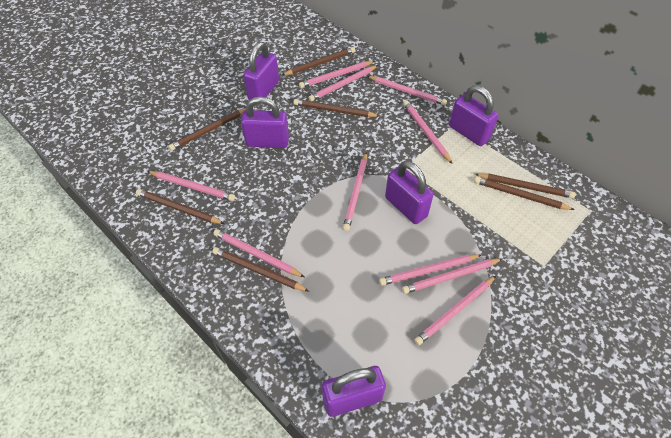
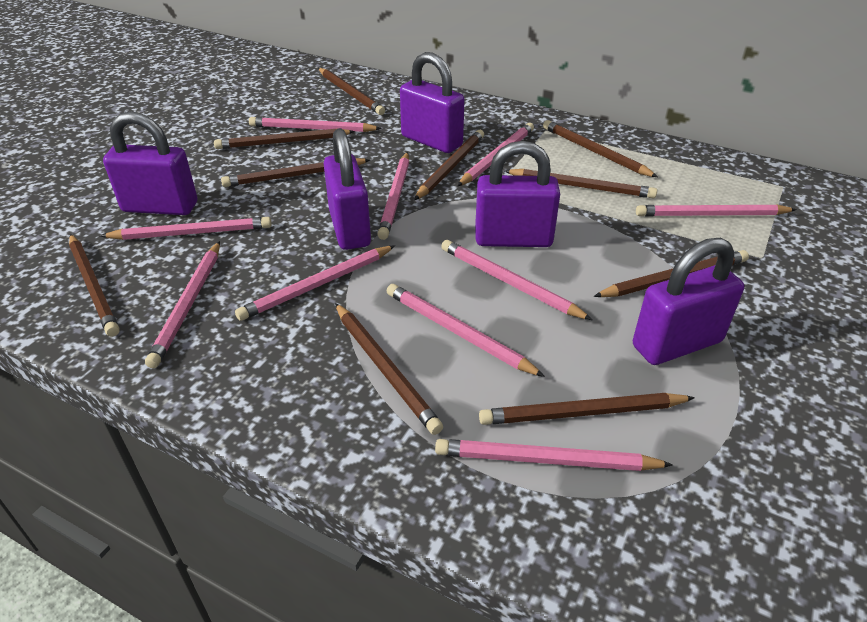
brown pencil: [136,189,225,224] [168,108,246,151] [212,247,309,291] [282,47,355,75] [293,99,379,117] [474,177,575,210] [475,173,576,198] = 7 -> [69,234,120,337] [214,128,355,149] [221,158,370,187] [318,68,385,115] [335,303,443,435] [414,130,484,200] [479,393,695,425] [504,169,657,198] [543,120,658,177] [593,250,749,297] = 10

